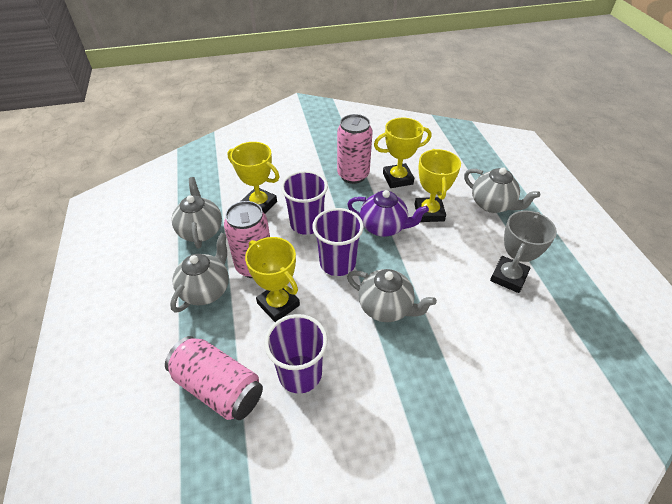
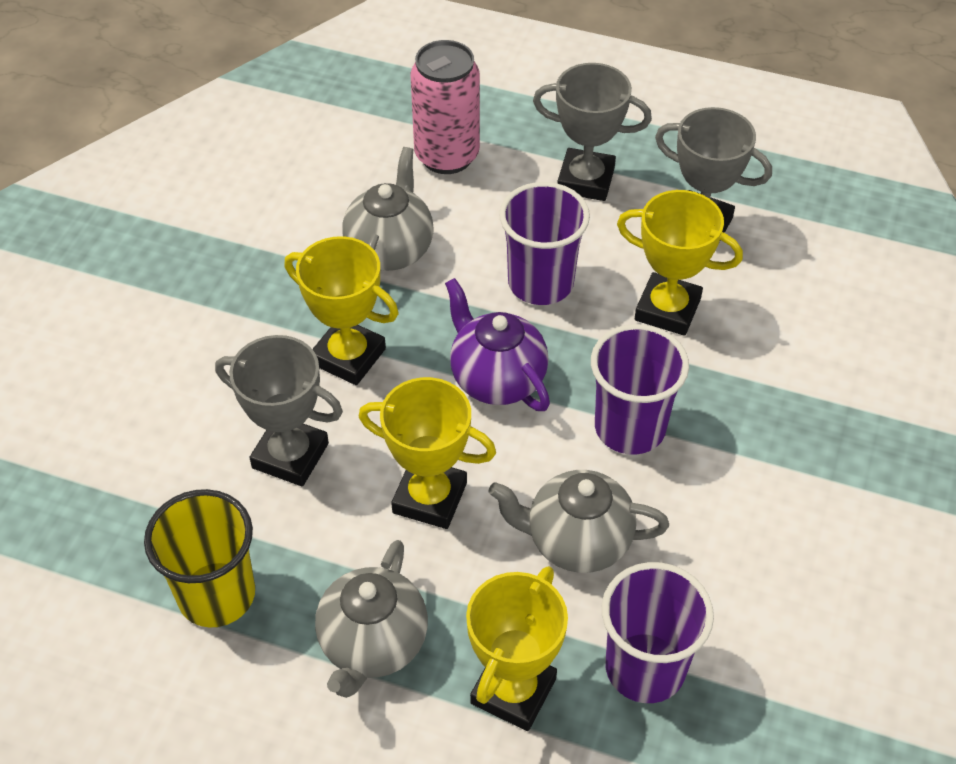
grey teapot: [170,233,229,313] [172,177,222,249] [347,269,437,322] [464,168,540,213] = 4 -> [315,540,428,698] [342,147,434,271] [489,470,669,573] = 3
grey trophy: [490,211,557,293] = 1 -> [215,335,343,486] [533,63,652,201] [655,107,772,233] = 3
pink can: [165,336,263,420] [224,201,270,278] [337,114,373,184] = 3 -> [410,40,480,174] = 1
yellow cup: none = 0 -> [144,489,255,627] = 1

